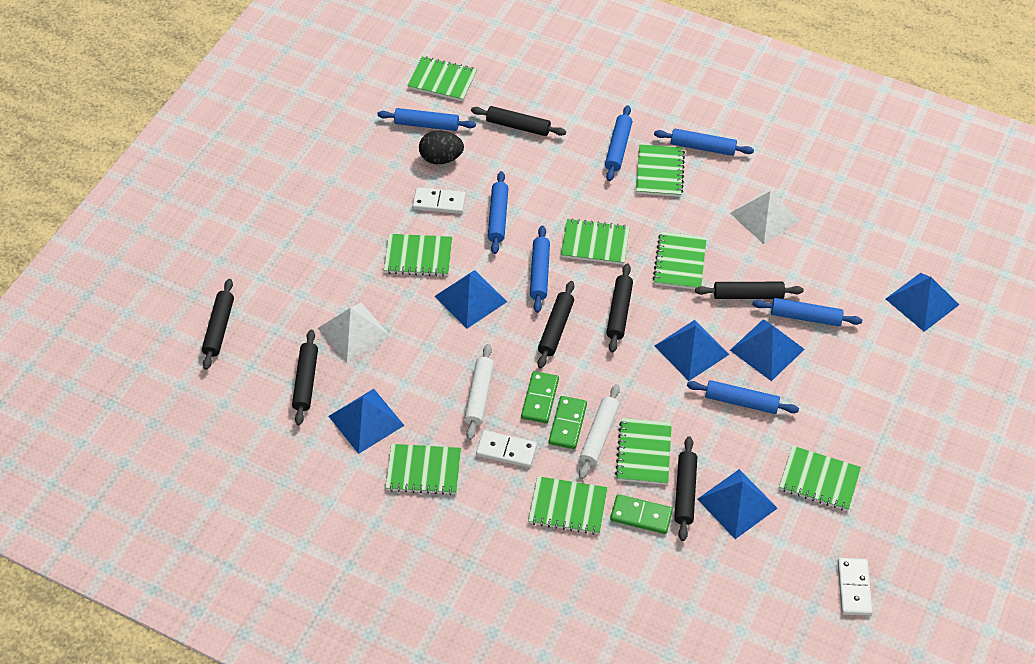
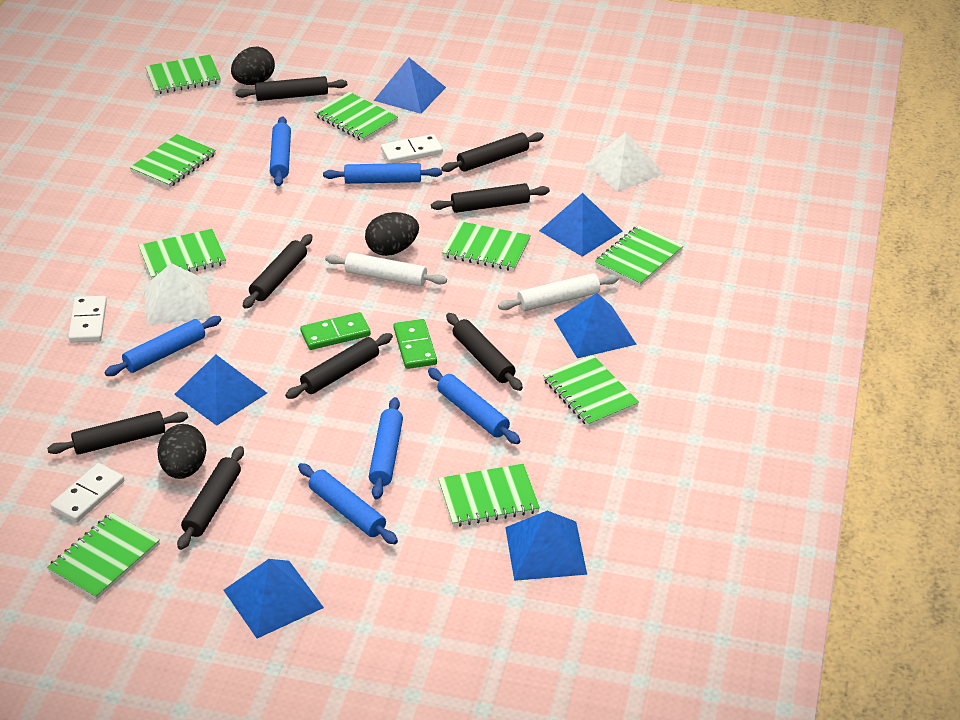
black egg: [419,130,464,164] = 1 -> [157,424,207,479] [231,46,275,85] [365,212,419,256] = 3
black rolling pin: [202,279,234,370] [292,330,318,425] [471,106,566,136] [537,281,574,368] [606,263,633,352] [674,436,697,541] [695,282,804,299] = 7 -> [47,411,188,455] [177,446,244,550] [235,76,347,101] [243,234,312,309] [285,333,393,399] [431,183,550,213] [441,132,544,172] [446,313,523,391] = 8
blue rolling pin: [377,108,476,131] [488,171,508,254] [530,226,550,313] [605,105,632,181] [654,129,754,156] [687,380,799,414] [753,298,862,326] = 7 -> [105,316,221,376] [270,116,291,186] [298,463,398,544] [323,163,442,184] [369,397,403,500] [428,368,520,444] = 6
green domino: [521,371,559,423] [549,396,587,449] [610,494,673,534] = 3 -> [300,312,371,350] [394,319,437,369] = 2

